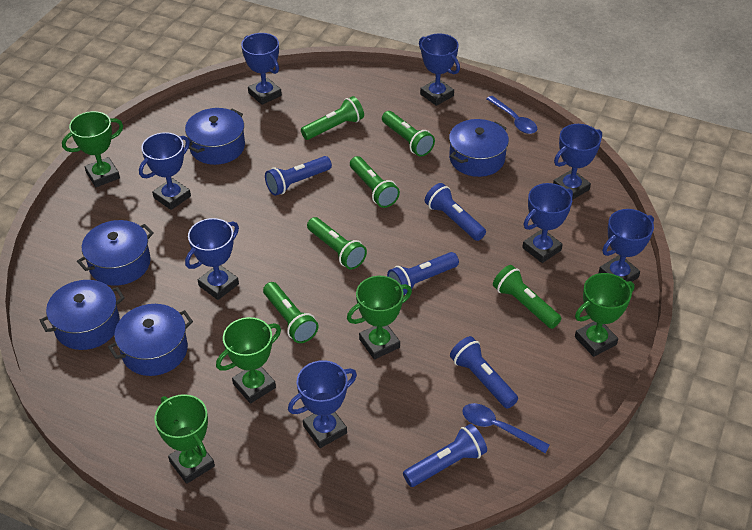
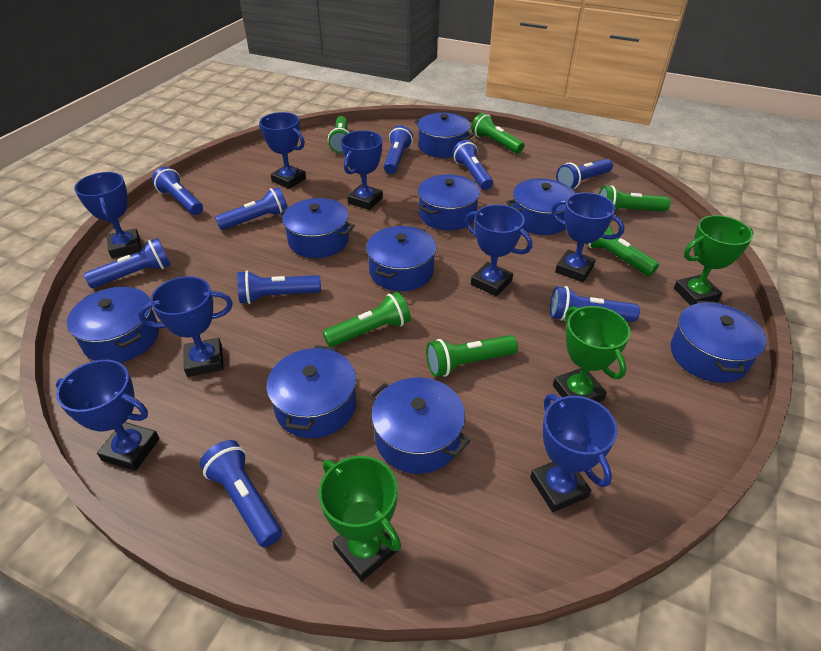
blue flashlight: [265,156,332,196] [387,252,459,295] [403,424,487,487] [425,183,486,241] [450,336,518,409] = 5 -> [84,238,171,288] [152,167,203,215] [200,440,282,547] [215,187,288,230] [237,270,321,304] [384,125,413,174] [452,140,493,190] [550,286,640,322] [556,159,613,189] = 9
blue pot: [39,280,125,350] [77,220,154,286] [108,304,193,376] [185,108,245,165] [449,119,509,177] = 5 -> [67,287,159,363] [266,345,356,438] [278,198,355,258] [366,226,436,291] [370,377,470,474] [415,113,474,158] [418,174,480,230] [506,178,578,235] [671,301,766,383] = 9
blue spoon: [462,403,550,453] [487,96,537,134] = 2 -> none = 0
green trophy: [62,111,123,187] [154,394,215,484] [216,317,281,403] [347,276,412,359] [575,273,635,357] = 5 -> [319,456,401,581] [553,306,631,402] [674,215,754,305] = 3

